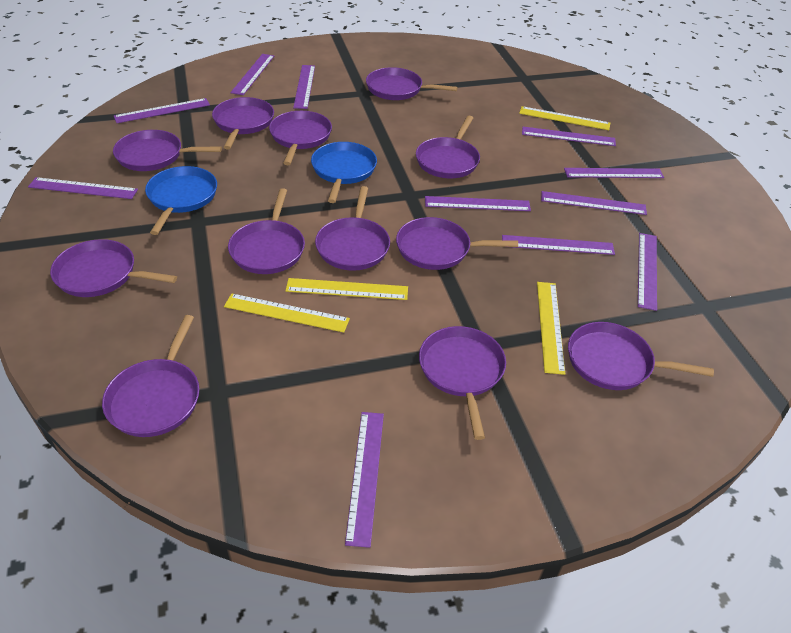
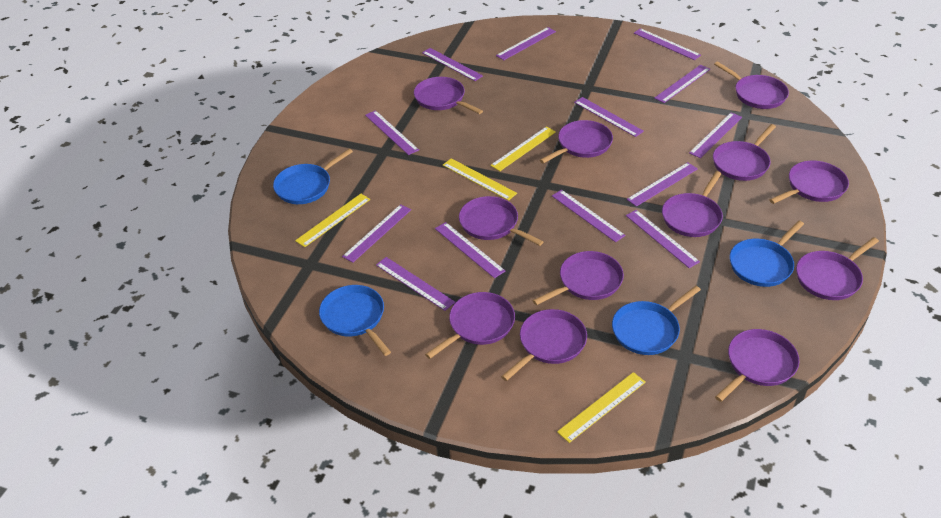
blue pan: [145,166,217,235] [311,142,377,203] = 2 -> [273,149,353,204] [319,285,391,356] [612,286,701,355] [730,221,804,287] = 4
purple ruler: [28,177,138,199] [114,98,210,123] [230,54,274,95] [293,65,315,109] [345,412,384,548] [425,196,531,211] [502,235,615,255] [522,127,616,146] [541,191,647,215] [564,168,664,178] [638,233,657,311] = 11 -> [342,204,411,263] [365,110,419,155] [376,257,455,311] [422,48,483,81] [435,222,505,278] [496,27,556,60] [552,190,626,242] [574,97,644,137] [626,162,698,207] [626,210,700,268] [634,28,701,60] [654,65,710,103] [689,113,742,158] = 13

